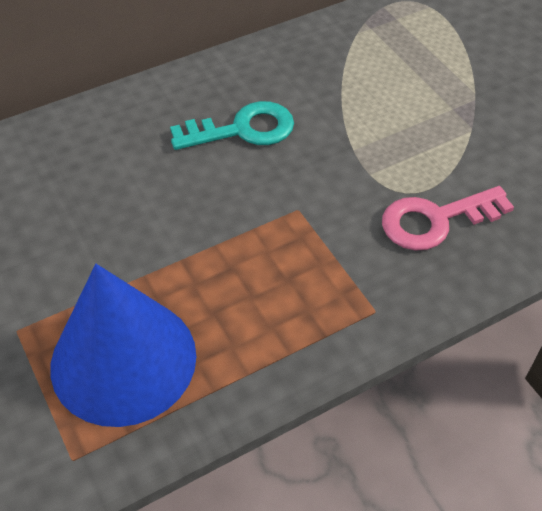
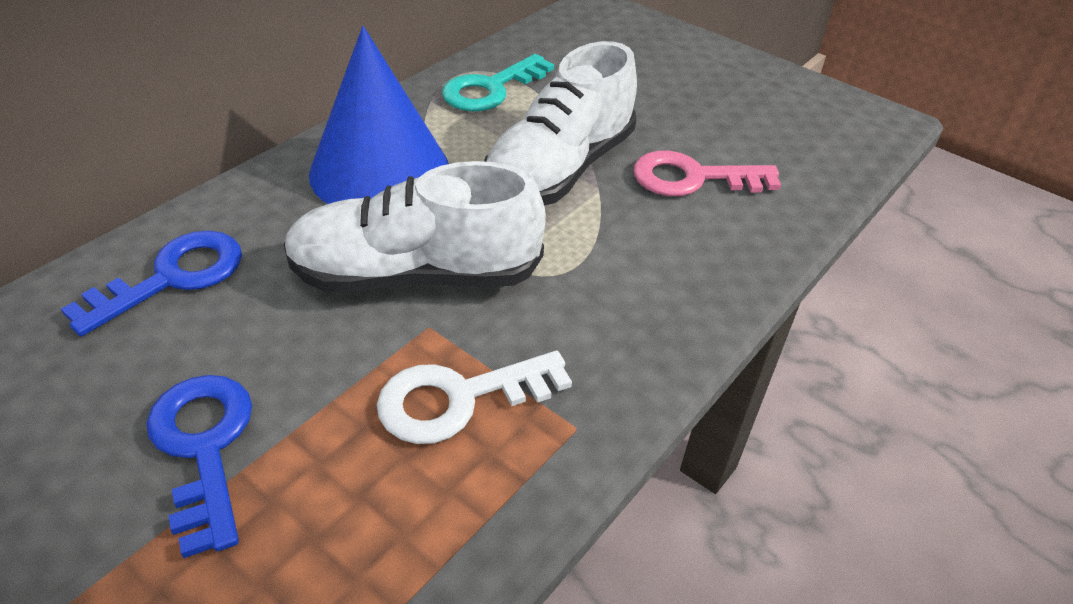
blue key: none = 0 -> [61,230,242,336] [146,375,252,558] = 2
white key: none = 0 -> [377,351,572,444] = 1
white shoe: none = 0 -> [283,161,546,293] [484,41,637,205] = 2

